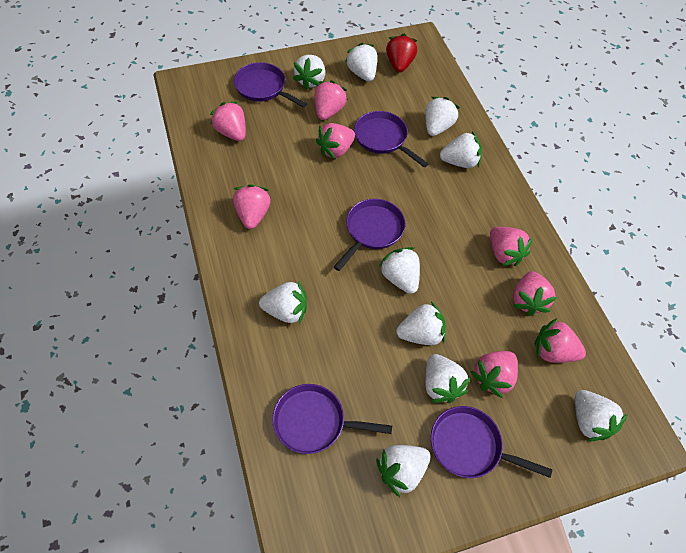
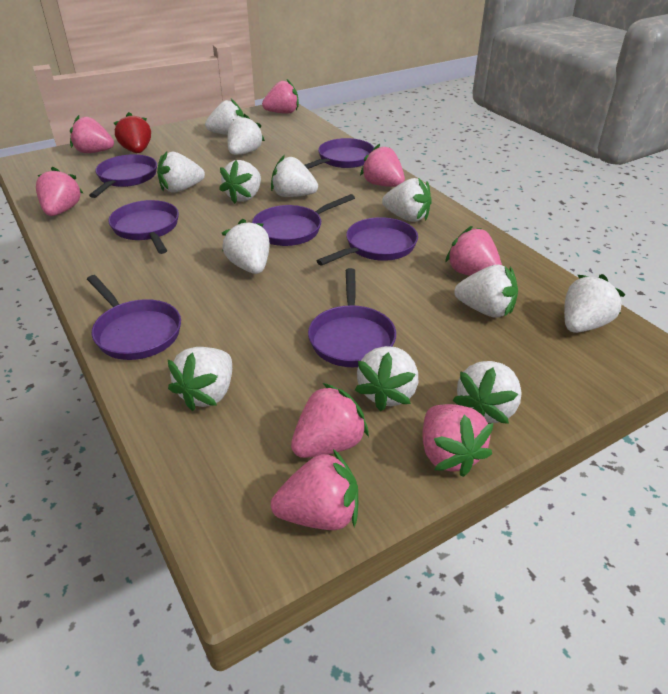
purple pan: [234,62,307,108] [273,384,392,454] [334,199,405,271] [354,111,428,167] [431,406,552,478] = 5 -> [87,275,181,360] [89,154,157,198] [108,200,179,254] [252,194,355,246] [304,138,375,169] [308,268,396,367] [317,217,418,266] = 7
white strawberry: [259,281,307,324] [293,55,325,90] [345,43,377,81] [376,445,430,497] [379,247,420,294] [396,301,446,345] [425,97,460,136] [425,354,471,403] [440,131,482,168] [575,390,628,441] = 10 -> [157,152,205,193] [168,347,232,411] [205,99,244,135] [219,160,261,204] [222,219,270,274] [227,114,265,155] [271,155,318,197] [355,346,418,411] [382,178,432,222] [452,361,522,424] [454,265,518,318] [564,274,626,333] = 12

